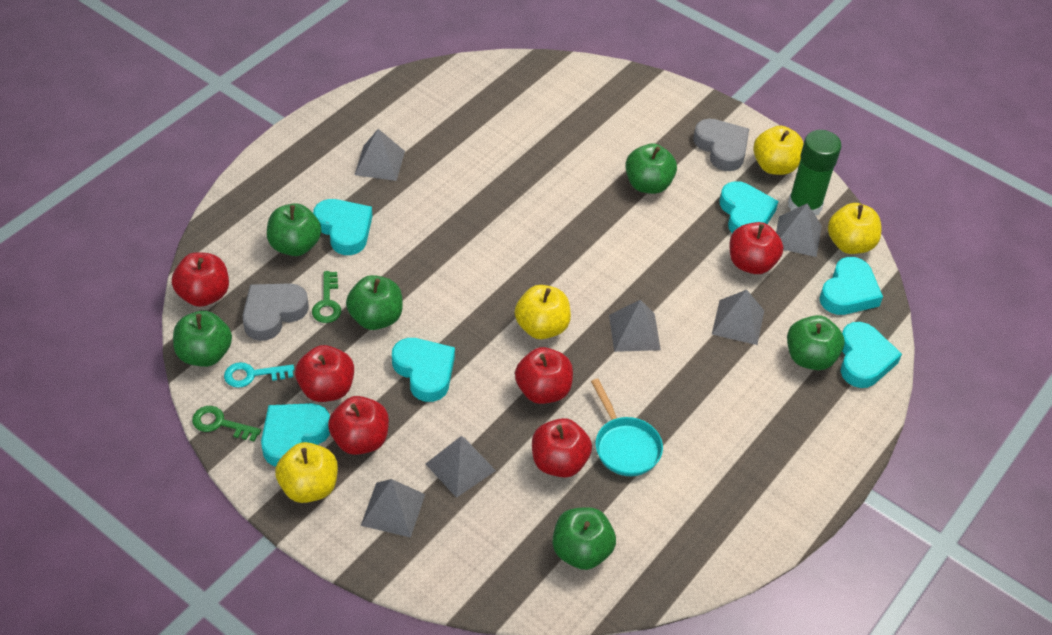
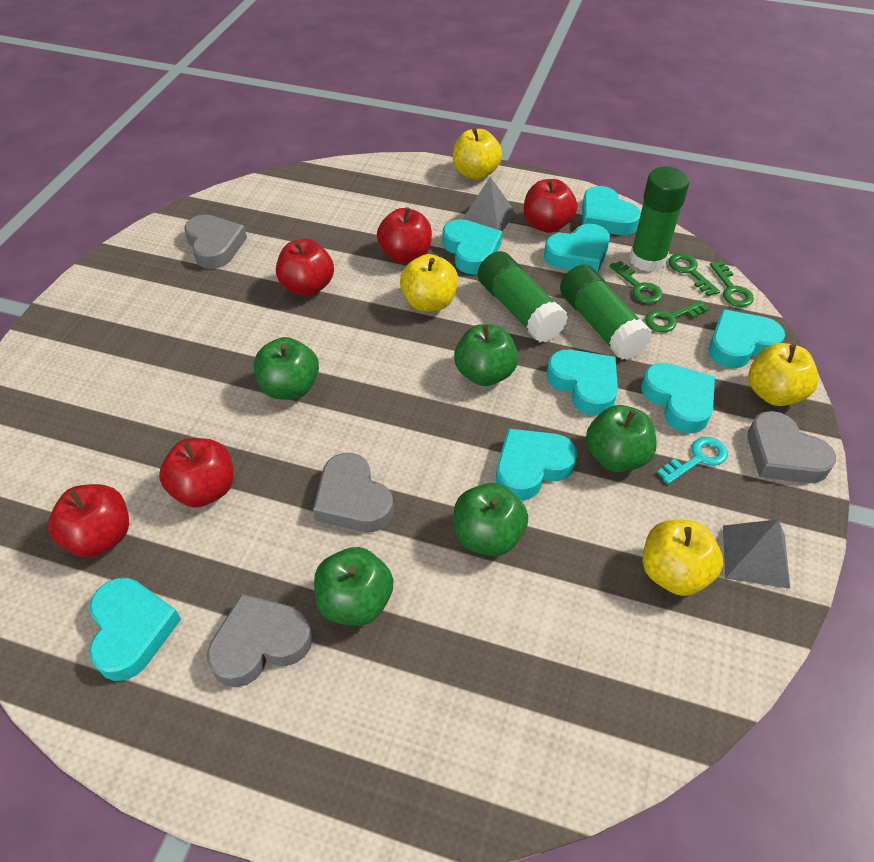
green apple: [173,311,232,367] [267,203,321,256] [346,275,403,330] [552,507,616,570] [625,144,677,194] [787,315,844,370] = 6 -> [254,337,319,400] [314,547,394,626] [454,324,518,386] [454,483,528,556] [586,405,657,472] = 5
green glue stick: [788,130,841,216] = 1 -> [478,251,568,342] [560,264,652,360] [629,167,689,272] = 3
green key: [192,406,261,442] [312,271,341,323] = 2 -> [609,261,663,304] [645,300,709,333] [668,253,720,297] [710,261,754,307] = 4
grey heart: [242,283,309,341] [693,119,749,171] = 2 -> [185,215,247,269] [207,594,313,687] [313,453,394,532] [748,411,836,483] = 4
grey pyramid: [355,129,405,181] [361,479,425,538] [426,436,496,498] [609,300,661,352] [712,290,764,345] [776,203,822,257] = 6 -> [463,177,516,231] [723,519,790,589] = 2
red apple: [172,252,229,307] [295,345,354,402] [328,396,389,455] [515,347,573,404] [532,418,592,478] [729,222,783,274] = 6 -> [48,484,129,558] [159,438,234,508] [276,239,334,296] [377,207,432,264] [524,179,577,233] = 5
turquoise heart: [261,403,330,466] [313,199,372,255] [392,338,455,402] [720,181,778,234] [819,257,883,315] [841,322,902,388] = 6 -> [89,578,181,681] [442,219,502,274] [496,428,577,500] [544,224,610,273] [546,350,618,416] [582,186,641,235] [641,363,715,433] [709,309,785,368] = 8
turquoise pan: [591,379,663,476] = 1 -> none = 0

